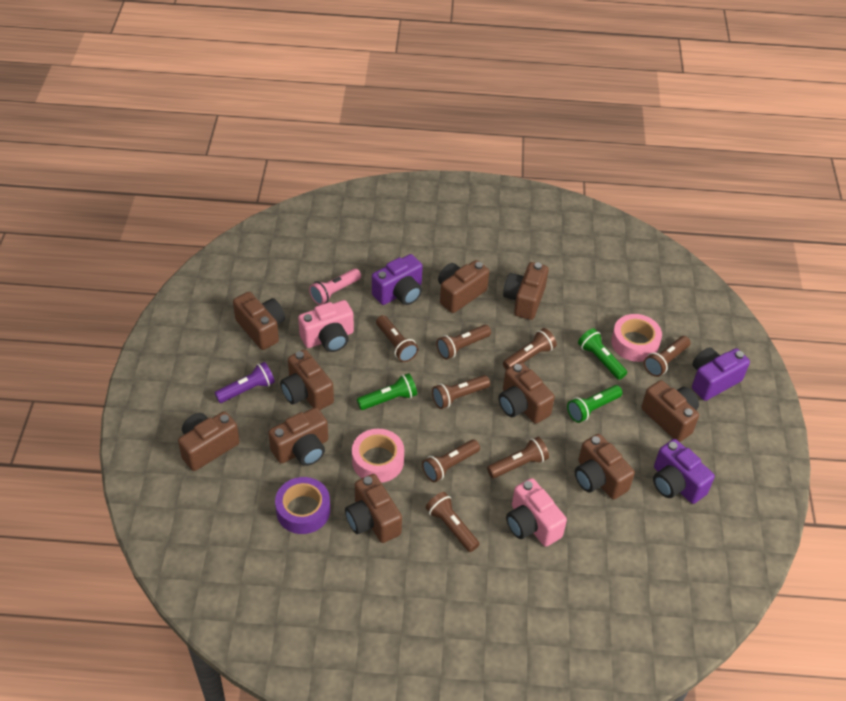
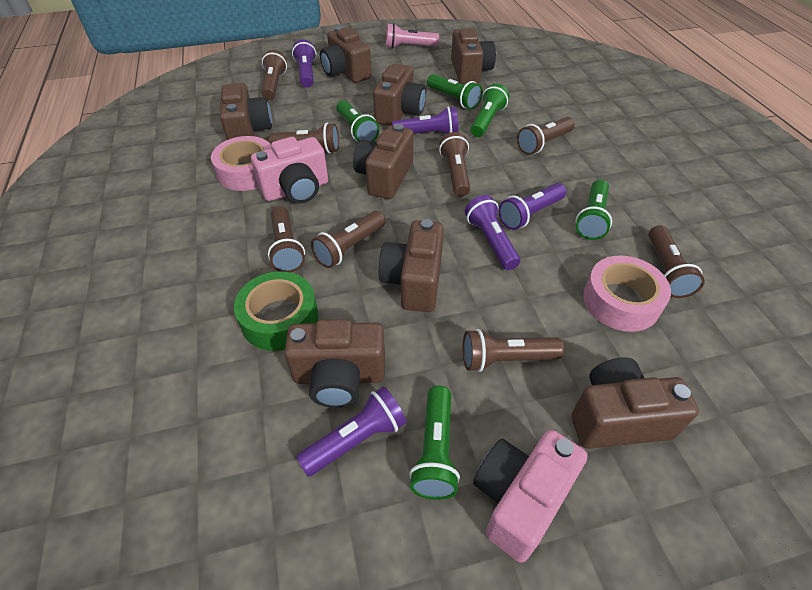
brown camera: [178,411,240,471] [233,292,285,350] [268,407,328,466] [280,349,334,410] [345,474,402,543] [438,260,489,313] [498,362,555,424] [503,262,549,320] [575,434,635,499] [641,380,699,442] = 10 -> [220,83,272,140] [284,319,385,408] [320,26,372,83] [353,124,413,199] [373,64,426,126] [379,219,444,312] [451,29,496,84] [572,357,699,449] = 8
green flashlight: [357,373,417,410] [567,385,623,423] [578,328,627,380] = 3 -> [336,100,379,142] [409,386,460,500] [427,74,483,109] [470,84,509,137] [576,180,612,240] = 5
green tape: none = 0 -> [234,271,318,351] = 1
purple camera: [372,254,423,305] [653,439,715,504] [692,347,750,401] = 3 -> none = 0
purple flashlight: [215,362,275,403] = 1 -> [292,40,316,88] [296,387,406,476] [392,106,459,134] [465,195,520,270] [498,183,566,230] = 5
purple tape: [275,477,330,534] = 1 -> none = 0

